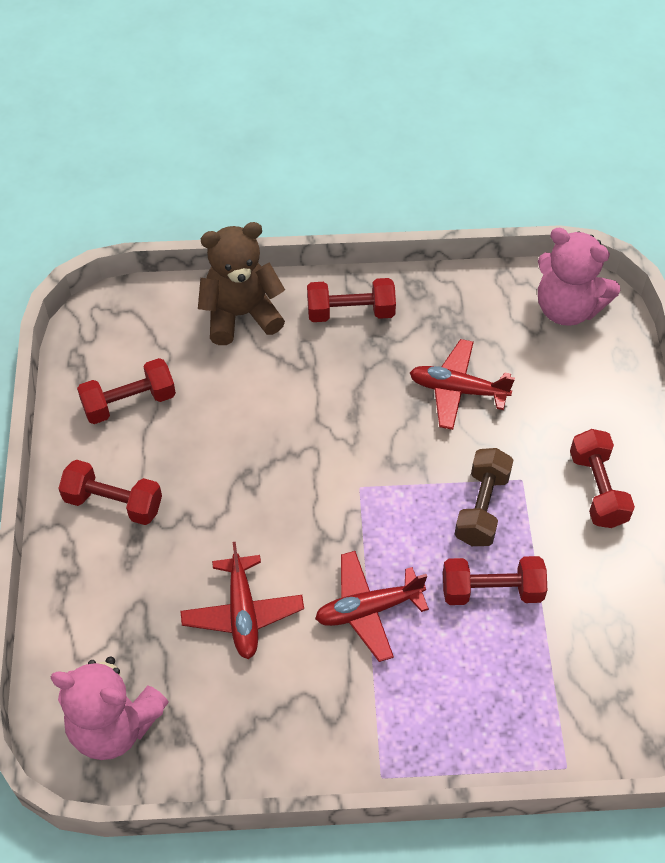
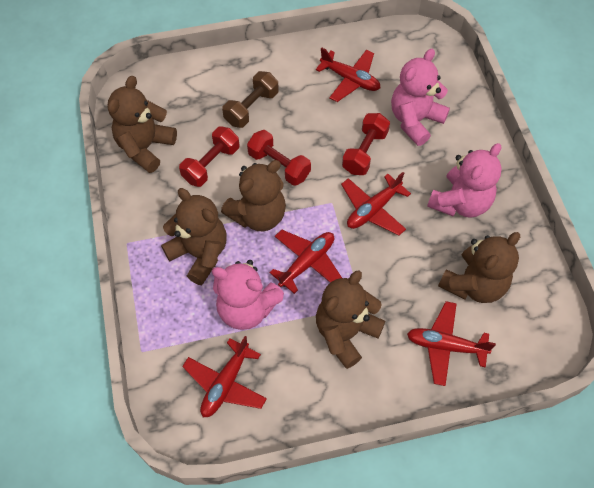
brown teddy bear: [198,222,285,345] = 1 -> [108,76,177,173] [161,188,227,285] [221,160,286,231] [316,270,385,369] [438,232,520,303] = 5
pink teddy bear: [50,656,169,760] [538,228,620,326] = 2 -> [212,260,284,330] [391,49,450,146] [427,143,502,218] = 3
red dumbbell: [58,460,162,525] [77,358,176,424] [307,278,396,322] [443,556,547,605] [570,429,635,528] = 5 -> [179,126,239,187] [247,130,311,186] [342,113,390,175] = 3
red plane: [180,542,304,659] [315,551,429,662] [410,339,515,430] = 3 -> [182,336,267,417] [269,230,342,294] [316,48,380,102] [341,172,411,236] [407,301,496,386] = 5

